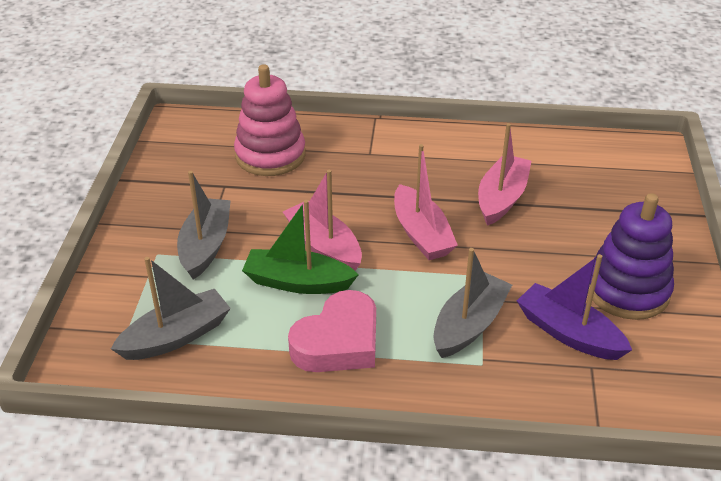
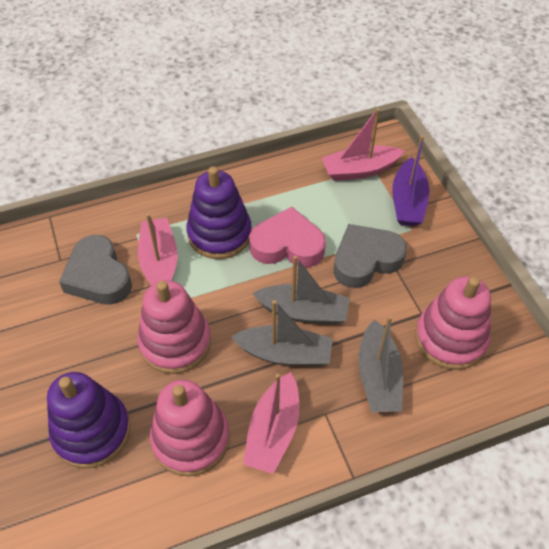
green boat: [242,200,358,294] = 1 -> none = 0
grey heart: none = 0 -> [59,235,132,305] [333,224,407,288] = 2
pink stacking toy: [234,64,306,176] = 1 -> [137,280,211,374] [150,380,230,477] [415,276,491,370] = 3
purple stacking toy: [588,193,674,320] = 1 -> [47,372,131,469] [186,167,251,259] = 2

